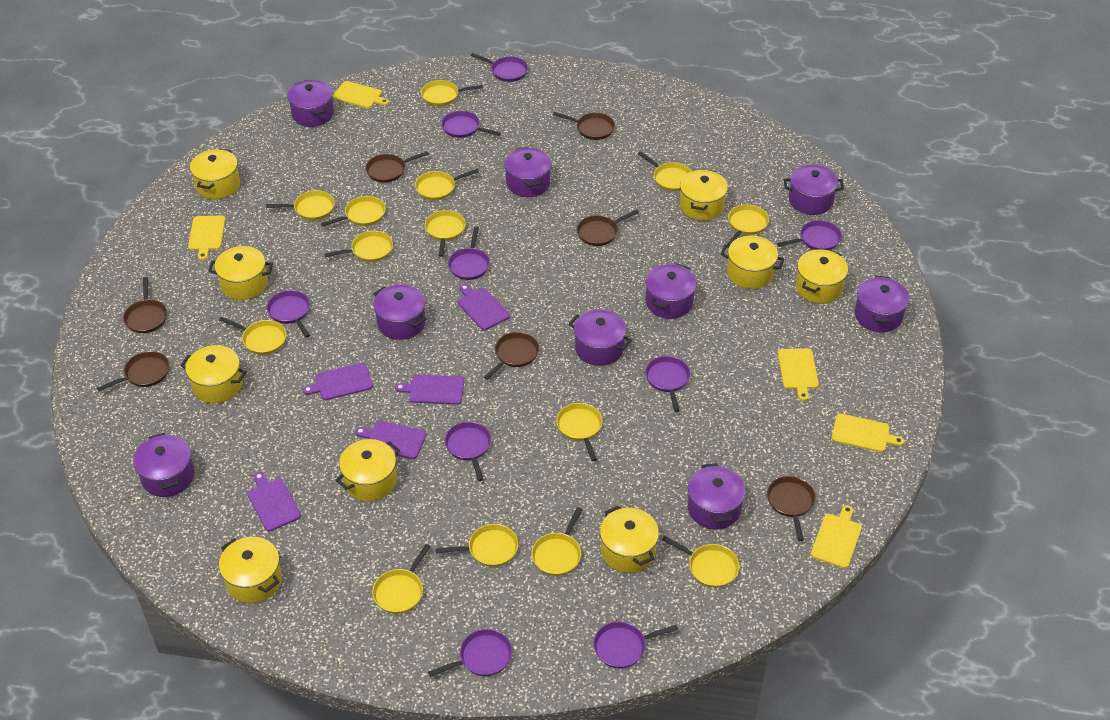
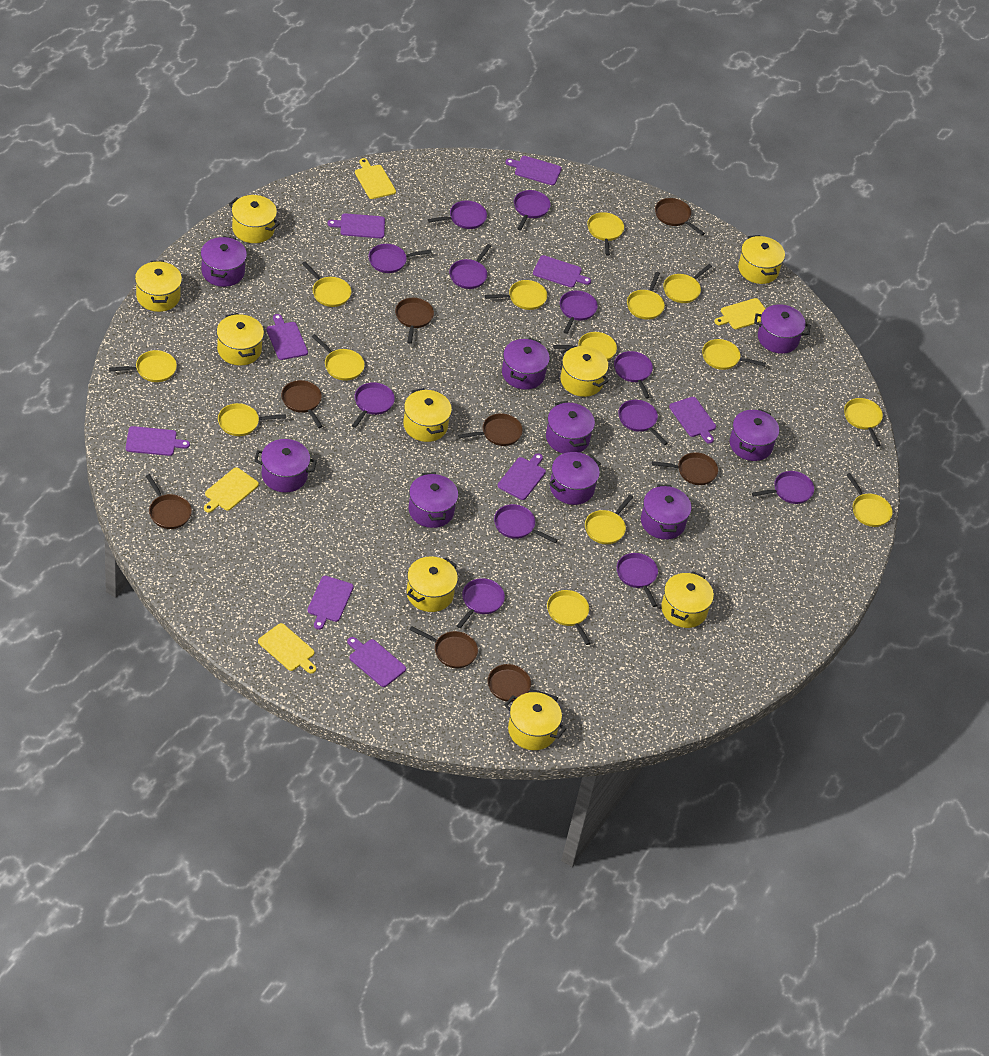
brown pan: [97,351,169,392] [123,277,167,333] [365,151,429,183] [484,332,539,380] [553,112,615,140] [577,210,639,246] [767,476,816,541] = 7 -> [146,474,192,529] [281,380,323,428] [395,298,434,344] [410,626,478,668] [458,413,523,446] [488,664,558,702] [652,452,718,485] [655,198,705,236] = 8
purple cutting board: [247,472,301,531] [303,363,373,400] [355,421,427,459] [395,374,464,405] [458,284,510,330] = 5 -> [126,426,190,456] [266,314,308,360] [307,576,354,630] [327,213,385,238] [347,637,406,687] [497,453,546,500] [505,156,562,185] [533,255,591,288] [669,397,716,444] = 9
purple pan: [267,290,310,338] [428,629,512,677] [441,111,501,138] [444,422,491,481] [448,227,490,280] [471,53,528,82] [593,621,678,668] [645,356,690,412] [777,220,842,250] = 9 -> [352,382,395,428] [368,244,432,273] [428,201,487,229] [449,244,491,289] [457,578,505,628] [494,504,558,543] [514,190,551,230] [560,291,598,334] [614,351,653,399] [617,553,658,607] [618,400,668,445] [751,471,814,504] = 12
yellow cutting board: [188,216,225,260] [332,81,389,108] [777,348,819,401] [811,505,862,568] [831,413,904,452] = 5 -> [204,467,259,513] [258,623,316,674] [355,158,396,199] [715,298,765,329] = 4

